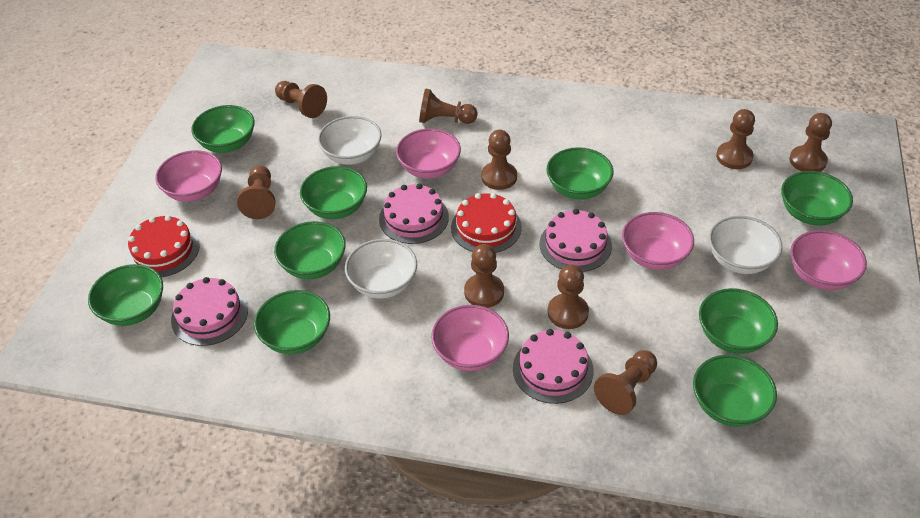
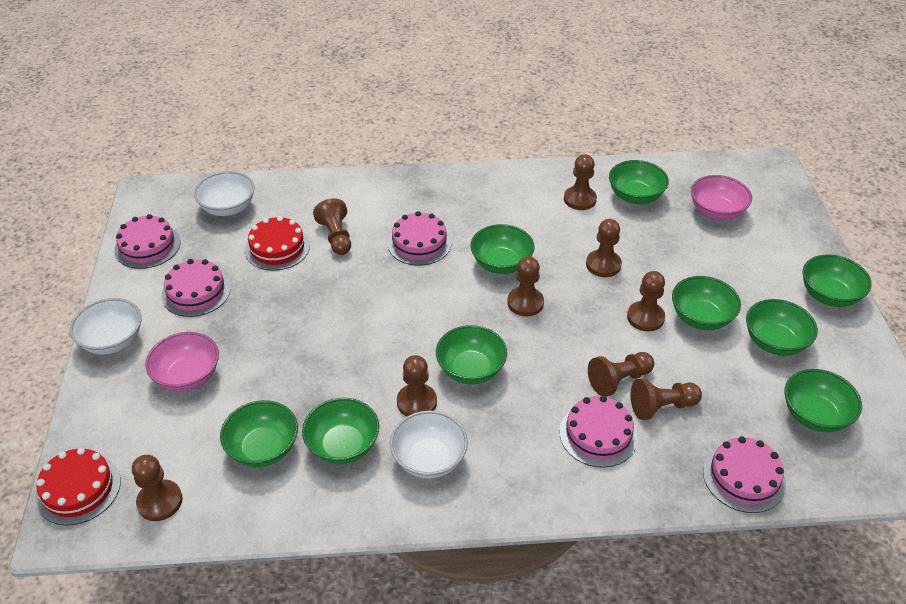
pink bowl: [155,150,222,202] [396,128,461,179] [431,305,509,371] [622,212,694,270] [790,230,867,290] = 5 -> [145,332,219,392] [691,175,752,220] = 2
pink cake: [171,277,248,346] [379,184,449,244] [513,329,594,404] [540,209,612,272] = 4 -> [114,214,181,269] [162,259,231,317] [388,211,452,266] [559,396,638,468] [703,436,786,513] = 5

